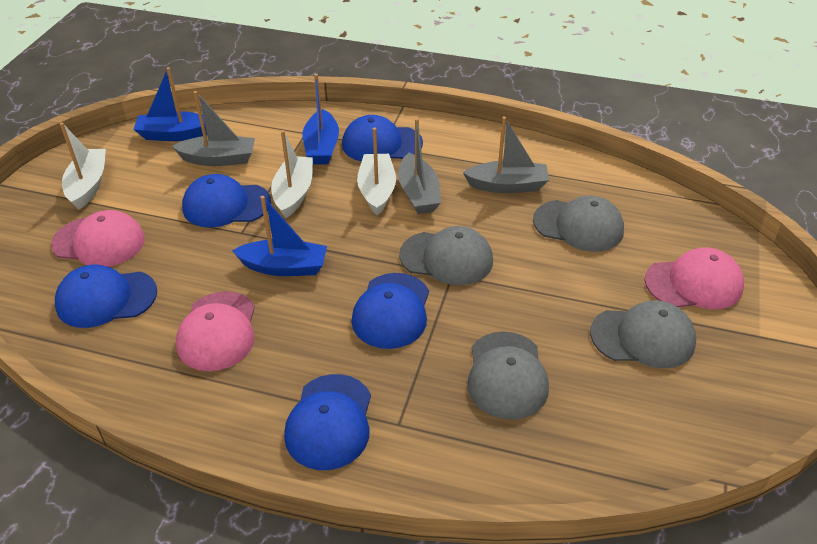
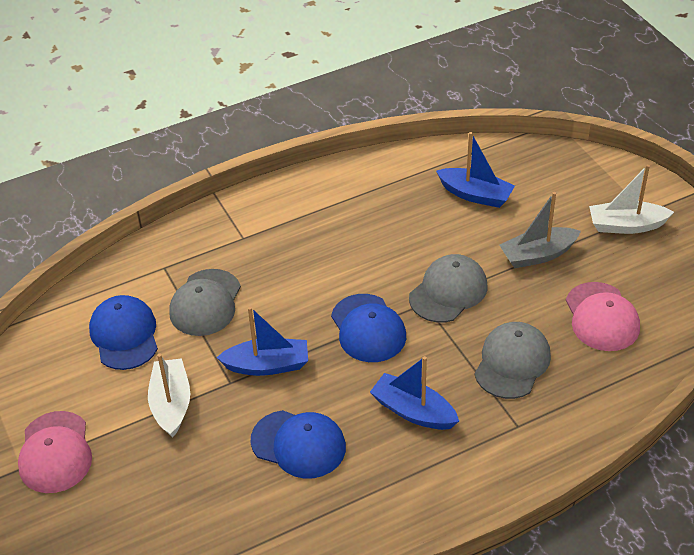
blue cap: [55,265,157,328] [182,174,271,228] [284,374,371,470] [342,115,423,162] [352,273,429,349] = 5 -> [89,295,158,370] [251,410,346,478] [331,294,406,362] = 3
grey boat: [172,91,255,166] [398,118,441,214] [463,116,549,193] = 3 -> [499,192,581,268] = 1
grey cap: [399,226,493,285] [467,332,549,420] [533,196,624,252] [590,300,696,368] = 4 -> [169,269,241,336] [409,254,488,323] [474,322,551,399] = 3
pink cap: [51,210,145,267] [176,291,255,371] [645,248,744,309] = 3 -> [18,411,92,493] [566,282,640,351] = 2
white boat: [60,122,106,210] [271,130,313,218] [357,128,396,216] = 3 -> [148,354,190,438] [589,164,674,234] = 2

